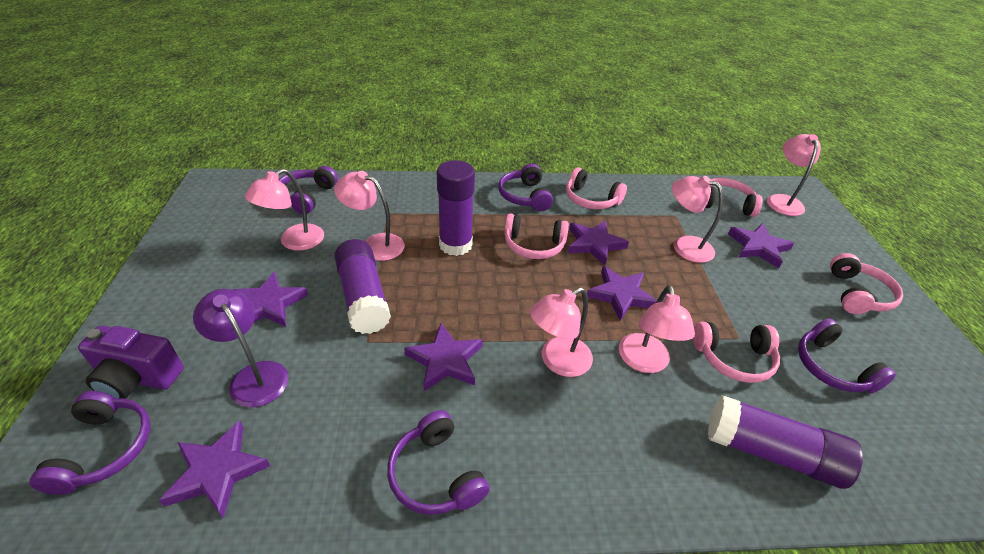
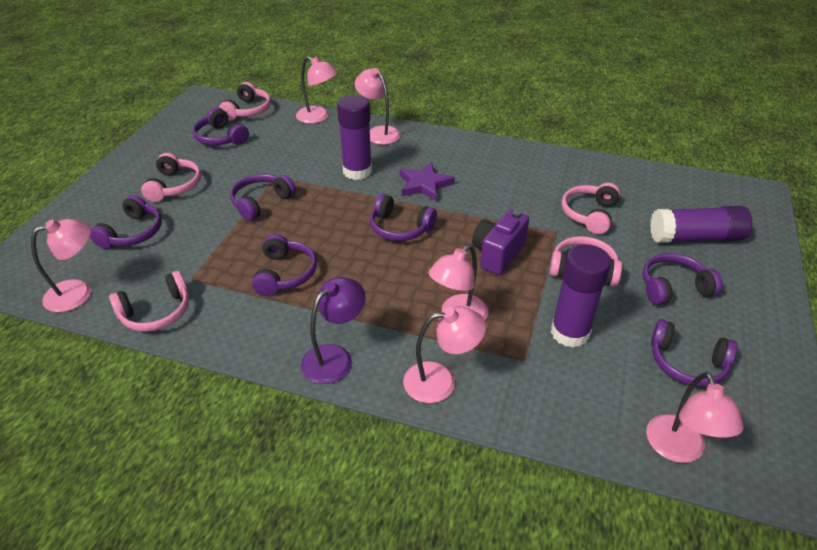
purple headphones: [30,391,151,495] [279,166,338,214] [387,410,489,515] [498,164,553,211] [798,318,896,393] = 5 -> [90,195,162,249] [193,107,249,145] [230,174,296,221] [252,234,317,296] [370,194,437,241] [643,253,723,305] [651,319,738,387] = 7
purple star: [159,421,270,518] [233,271,308,327] [404,323,483,391] [568,220,629,265] [587,266,657,321] [728,223,794,268] = 6 -> [400,162,455,201] = 1

